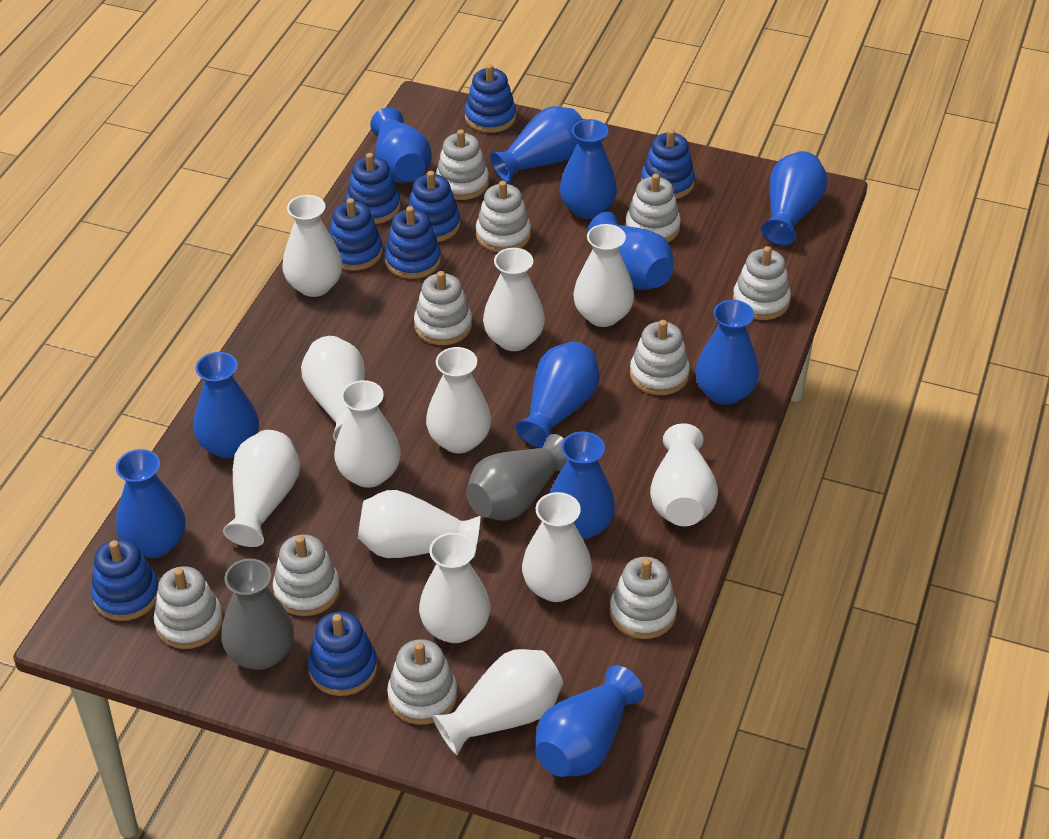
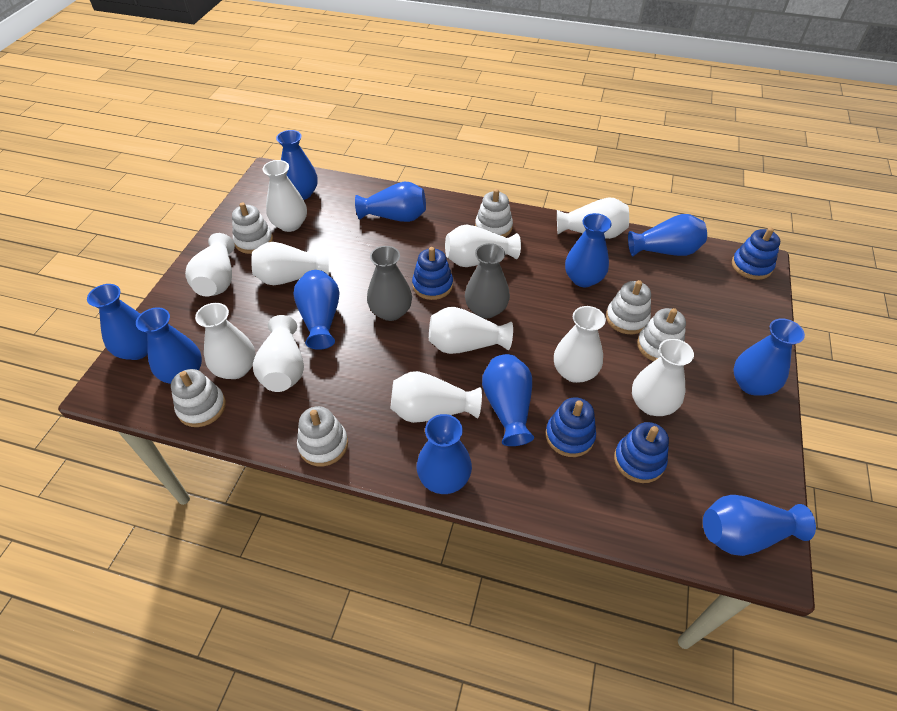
blue stacking toy: [91,539,159,621] [308,612,377,696] [329,198,383,271] [346,153,400,224] [385,206,441,279] [408,171,460,242] [465,64,516,133] [641,129,695,199] = 8 -> [412,247,453,300] [546,397,596,457] [614,422,669,483] [732,227,780,280] = 4
white stacking toy: [154,566,223,649] [273,535,340,616] [387,639,457,725] [414,271,472,345] [435,129,489,200] [476,181,531,252] [610,557,677,639] [625,174,681,242] [630,320,690,395] [733,246,791,320] = 10 -> [171,369,226,427] [232,202,273,254] [297,406,348,466] [475,189,513,237] [606,280,651,334] [637,308,686,361] = 6
white vase: [223,430,300,547] [282,195,343,297] [301,336,365,441] [334,380,401,488] [358,490,480,558] [419,533,490,643] [426,347,491,453] [433,649,563,755] [483,248,545,351] [522,492,592,602] [573,224,634,327] [650,423,718,526] = 12 -> [185,233,235,296] [195,303,255,379] [251,242,329,285] [253,315,304,392] [263,160,307,232] [391,371,482,423] [429,307,513,354] [445,225,521,267] [554,306,606,383] [557,197,629,239] [632,339,694,416] = 11

